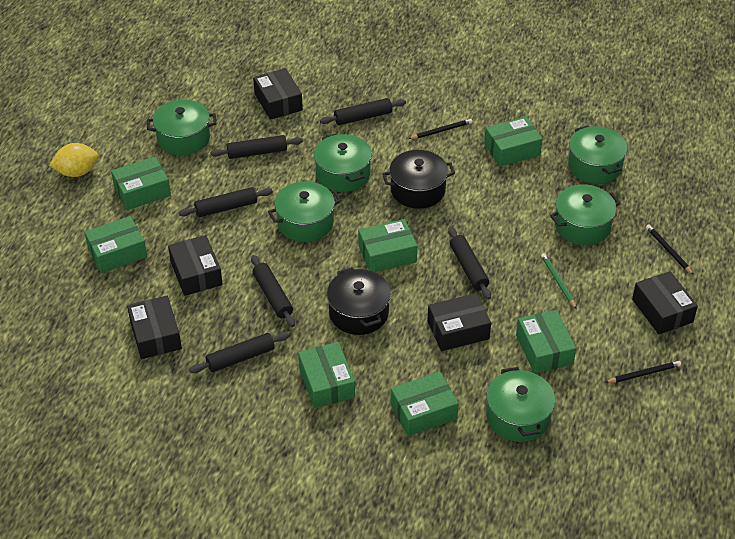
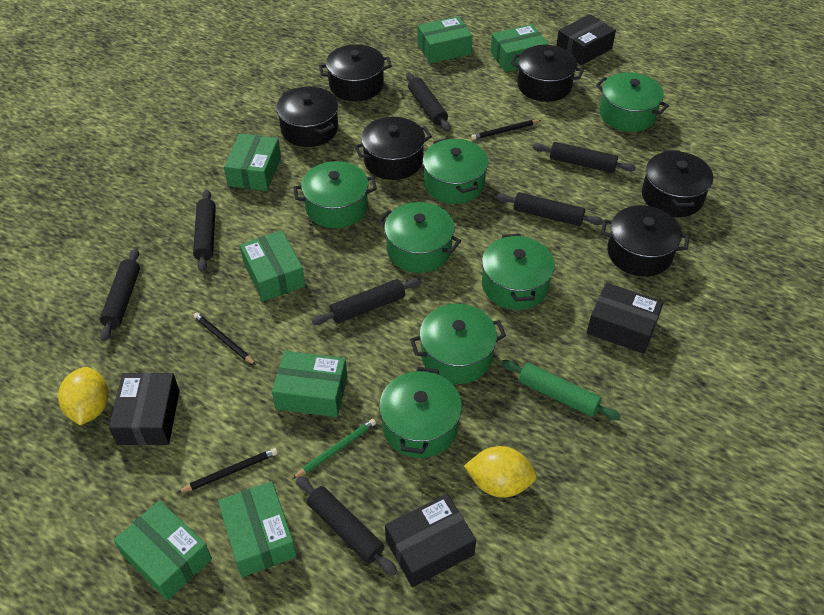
black box: [127,296,182,359] [168,235,223,296] [253,68,303,120] [427,293,491,351] [632,271,698,334] = 5 -> [109,373,180,445] [385,494,476,587] [556,14,616,65] [587,282,664,354] = 4
black pot: [327,267,391,335] [382,150,455,209] = 2 -> [276,87,338,147] [319,44,392,101] [354,117,432,180] [511,45,584,102] [601,205,689,277] [642,150,713,217] = 6
black rolling pin: [178,187,273,217] [189,332,290,373] [210,135,303,159] [251,255,295,327] [320,98,406,125] [448,227,491,300] = 6 -> [100,248,140,341] [193,189,216,272] [296,477,397,575] [312,278,421,325] [406,73,450,131] [496,192,603,226] [533,142,636,173] = 7
green pot: [147,99,216,155] [268,181,342,242] [314,134,372,192] [486,367,555,442] [550,184,621,245] [568,125,627,184] = 6 -> [293,161,377,228] [378,202,461,273] [379,367,462,458] [410,304,506,384] [423,138,488,204] [482,234,555,310] [596,72,669,132] = 7
green rolling pin: none = 0 -> [501,360,621,420] = 1
yellow lemon: [49,143,98,177] = 1 -> [58,367,109,425] [464,446,537,498] = 2

